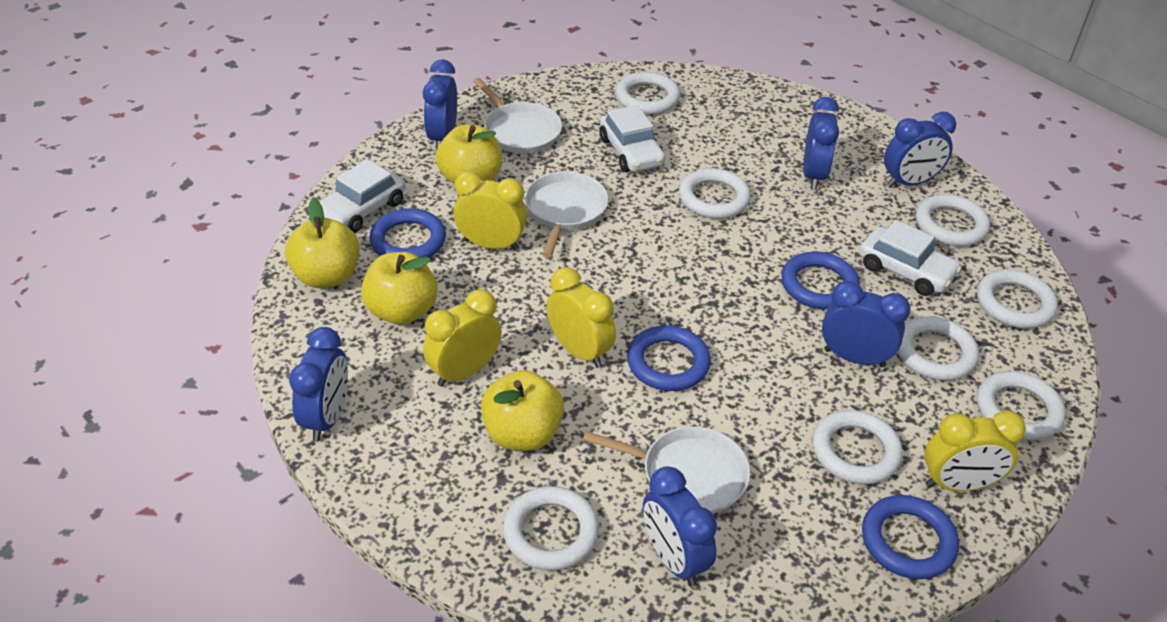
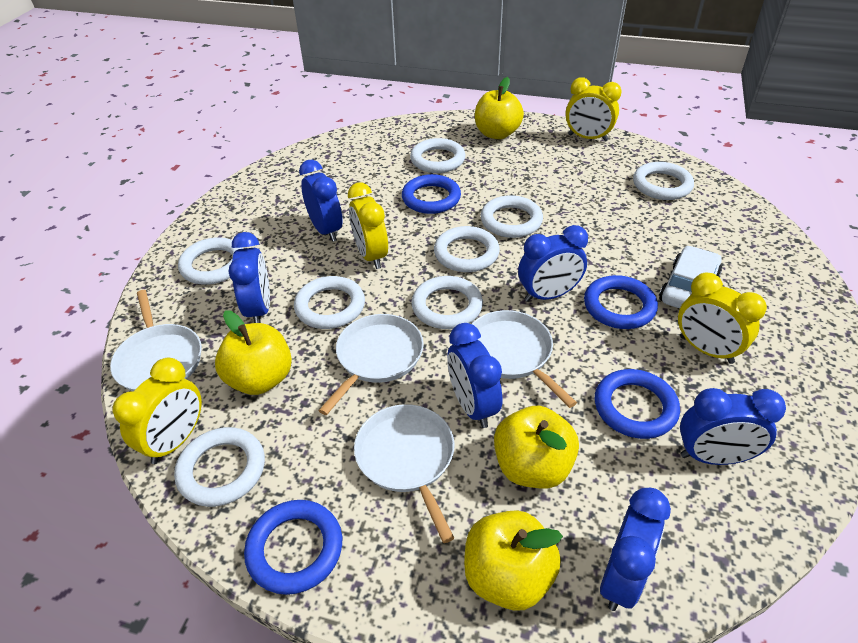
white car: [319,159,405,233] [599,105,665,172] [859,220,962,296] = 3 -> [659,246,722,308] = 1
white pan: [473,78,562,153] [525,171,608,258] [583,426,750,514] = 3 -> [110,290,202,391] [318,314,424,415] [354,404,454,543] [472,310,577,408] = 4

